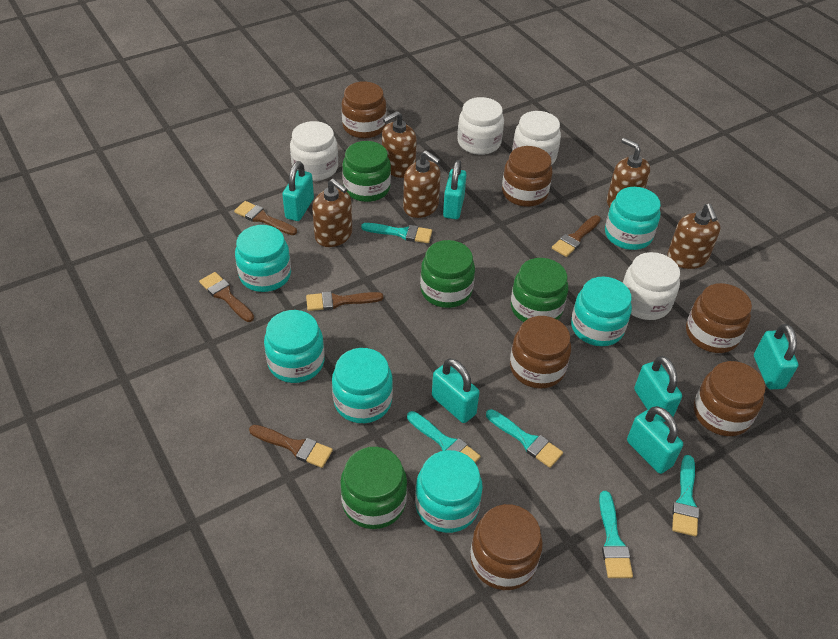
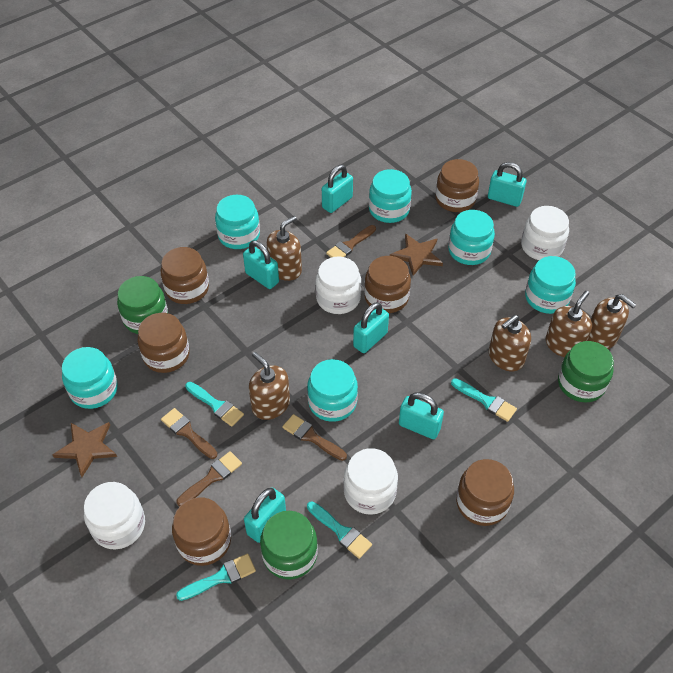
brown brush: [199,272,254,322] [234,201,297,235] [249,425,333,468] [306,291,383,311] [552,215,601,257] = 5 -> [161,408,217,459] [177,451,242,506] [282,414,347,461] [326,225,376,257] = 4
brown star: none = 0 -> [53,422,117,477] [390,234,443,276] = 2
green jar: [340,447,407,529] [343,141,391,202] [420,240,475,308] [511,258,568,322] = 4 -> [117,276,168,334] [260,511,318,579] [558,341,614,403] = 3
turquoise brush: [361,223,432,243] [407,411,481,463] [486,409,563,468] [599,491,633,578] [672,455,699,536] = 5 -> [176,553,256,601] [185,382,244,427] [307,501,372,559] [451,378,517,422] = 4

